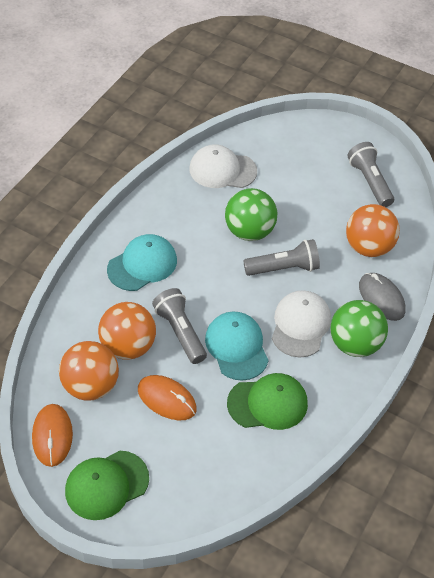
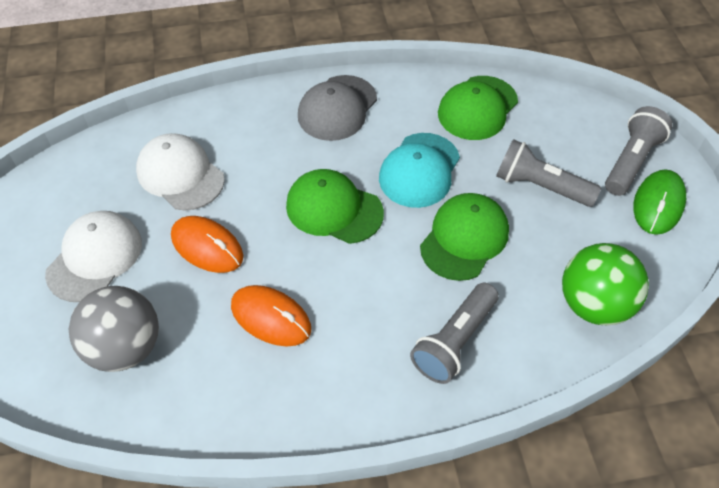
green ball: [225,188,278,241] [330,300,388,357] = 2 -> [562,243,649,325] = 1
green cap: [65,451,149,520] [227,373,308,430] = 2 -> [286,169,384,244] [420,193,509,281] [438,76,518,140] = 3
green mouse: none = 0 -> [633,169,686,235] = 1
grey ball: none = 0 -> [69,286,159,372] = 1
grey cap: none = 0 -> [298,75,377,141] = 1
grey mouse: [359,273,405,321] = 1 -> none = 0
orange ball: [59,341,119,401] [98,302,156,360] [346,204,400,257] = 3 -> none = 0
turquoise cap: [107,234,177,291] [205,311,269,381] = 2 -> [379,133,460,208] = 1

